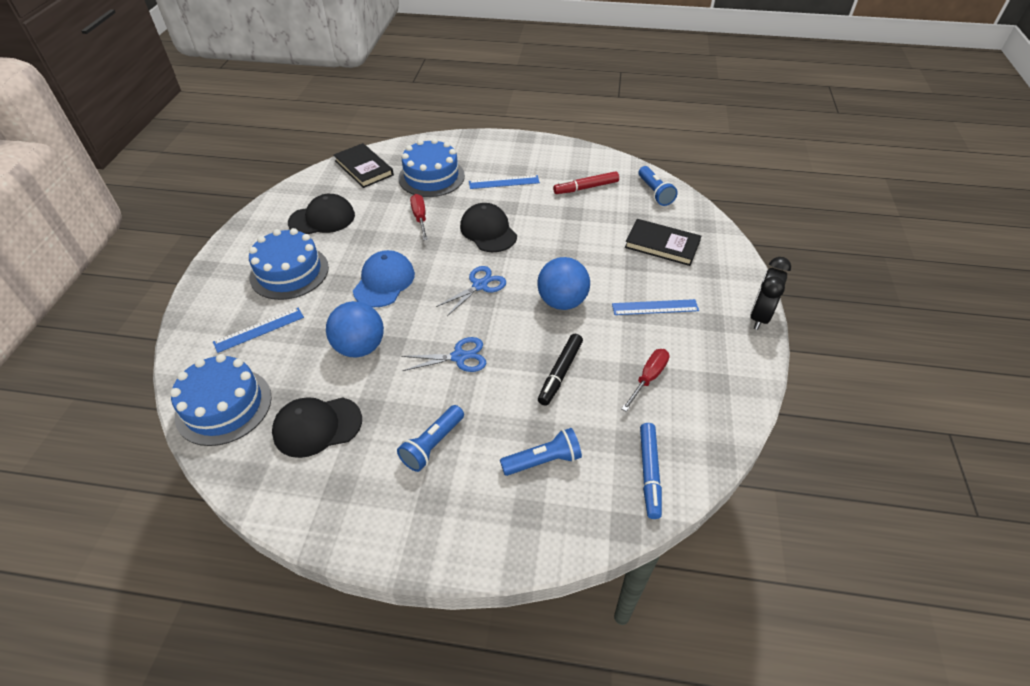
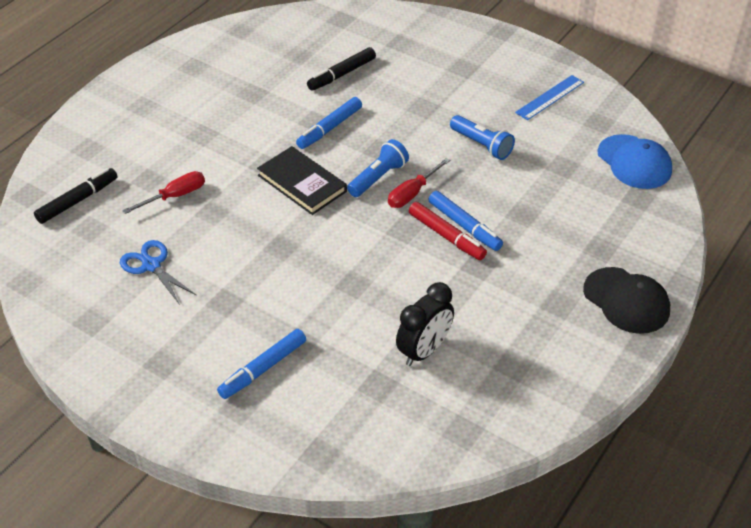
black book: [334,143,394,188] [625,219,701,266] = 2 -> [257,146,347,215] = 1
black cap: [272,397,362,458] [288,194,355,234] [460,203,517,252] = 3 -> [583,267,670,334] = 1
black marker: [538,334,583,406] = 1 -> [34,168,118,224] [307,47,376,91] = 2
blue ball: [326,301,384,357] [537,257,590,310] = 2 -> none = 0
blue cake: [170,354,272,446] [249,228,329,300] [398,138,465,197] = 3 -> none = 0
blue flashlight: [397,405,464,472] [500,428,582,476] [639,166,678,206] = 3 -> [347,139,409,197] [450,115,515,160] = 2
blue marker: [640,423,662,519] = 1 -> [217,329,306,399] [296,97,362,149] [428,191,503,251] = 3
blue ruler: [213,308,304,353] [469,175,540,189] [612,299,699,315] = 3 -> [515,75,584,120] = 1
blue scissors: [401,337,486,372] [436,266,506,316] = 2 -> [120,240,196,305] = 1

